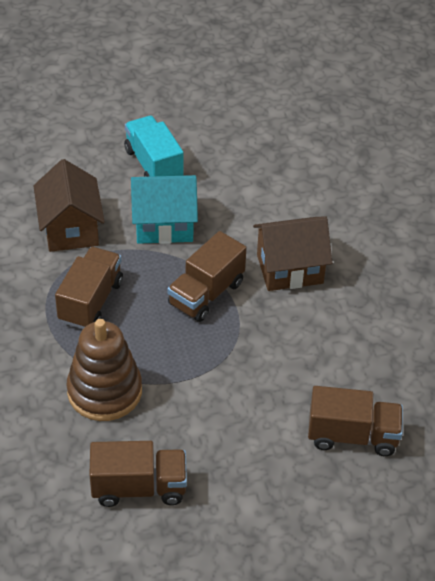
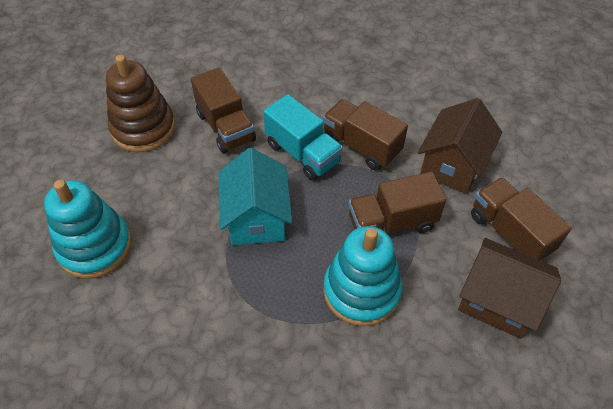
turquoise stacking toy: none = 0 -> [44,180,132,279] [323,226,402,326] = 2

